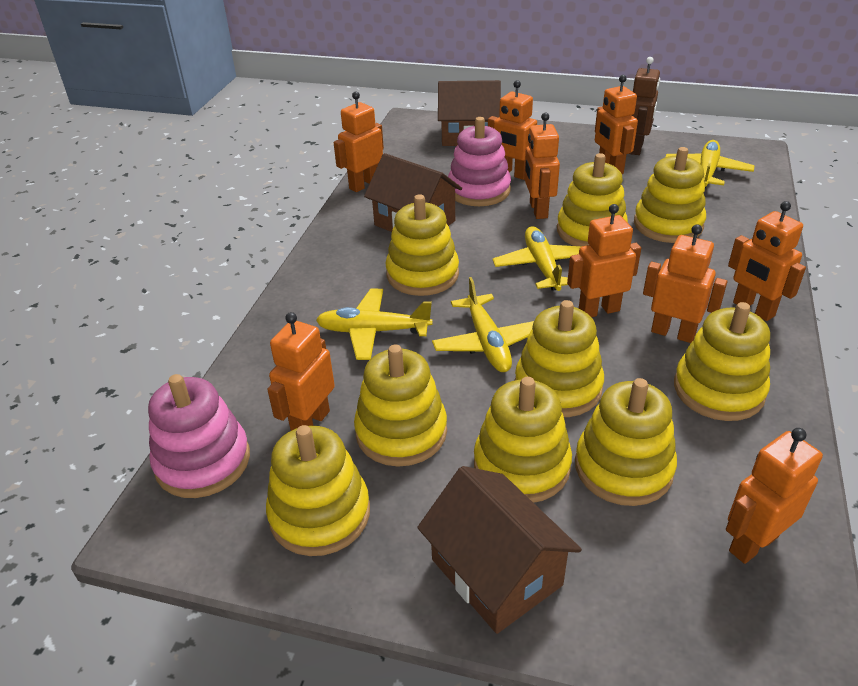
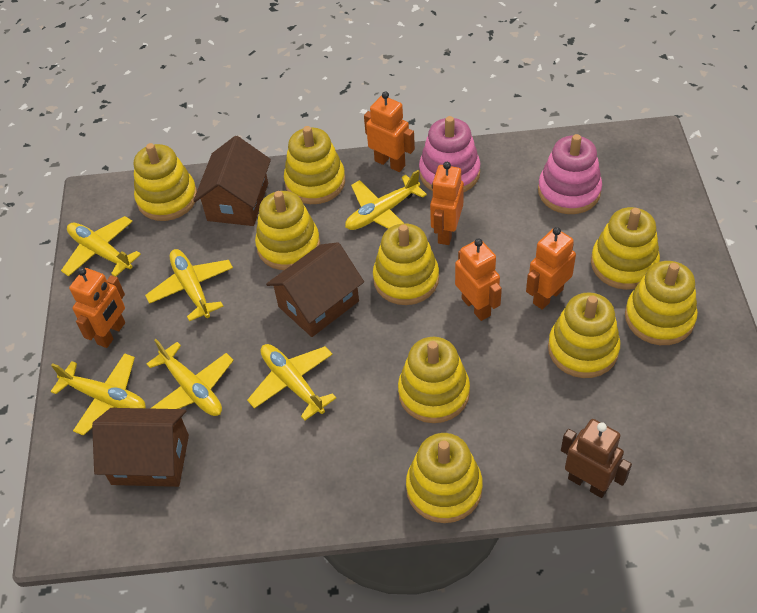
orange robot: [267,312,335,431] [334,91,384,192] [488,80,537,180] [524,113,560,219] [567,204,641,317] [595,75,638,174] [643,224,727,343] [726,428,823,564] [728,201,806,321] = 9 -> [69,268,125,348] [364,91,415,172] [430,162,464,245] [455,238,502,321] [526,227,576,310] = 5
yellow plane: [316,289,433,360] [432,277,534,372] [492,226,582,291] [666,140,754,188] = 4 -> [51,353,146,436] [61,216,141,277] [145,249,233,321] [147,339,234,416] [247,344,336,421] [345,170,427,230] = 6

